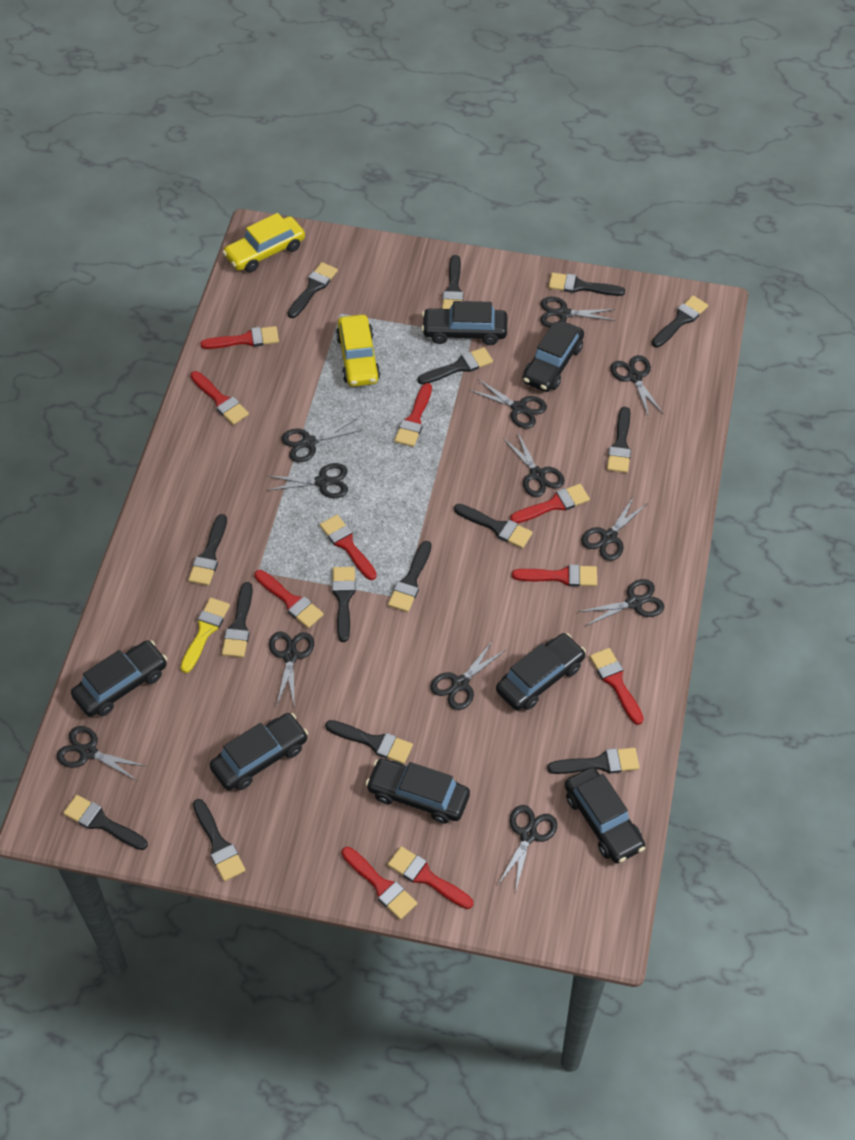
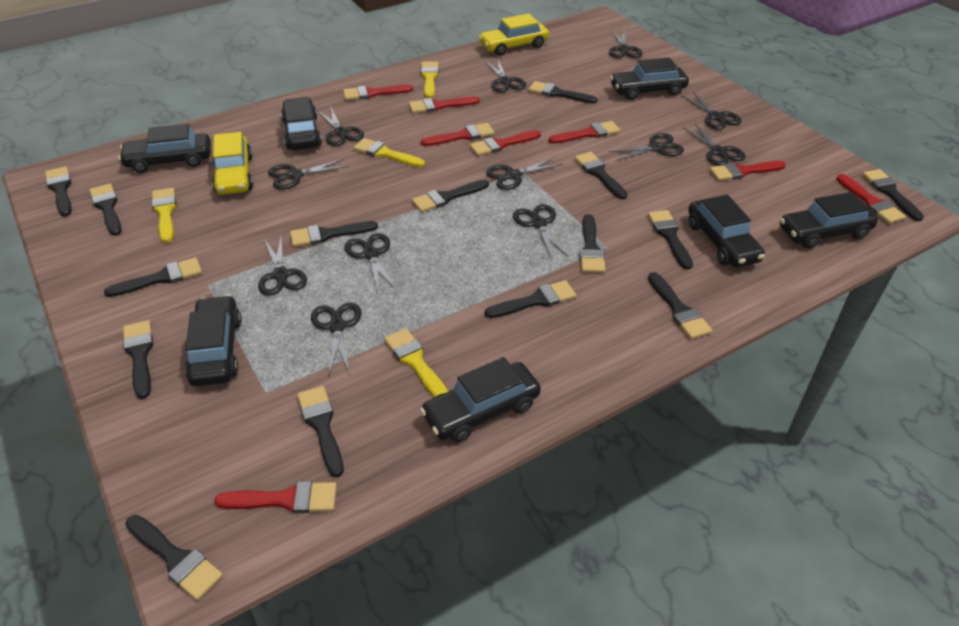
red brush: [190,371,249,425] [200,326,279,349] [254,570,324,628] [320,515,377,580] [342,847,417,920] [388,846,473,909] [394,383,432,447] [510,484,590,523] [512,564,597,587] [590,648,643,725] = 10 -> [214,481,337,513] [343,85,413,100] [409,97,480,113] [421,123,494,146] [470,130,541,156] [549,121,621,144] [709,161,786,181] [837,174,906,224] = 8
yellow brush: [180,598,230,673] = 1 -> [152,187,176,243] [353,138,425,167] [384,328,448,398] [421,61,439,98] = 4

